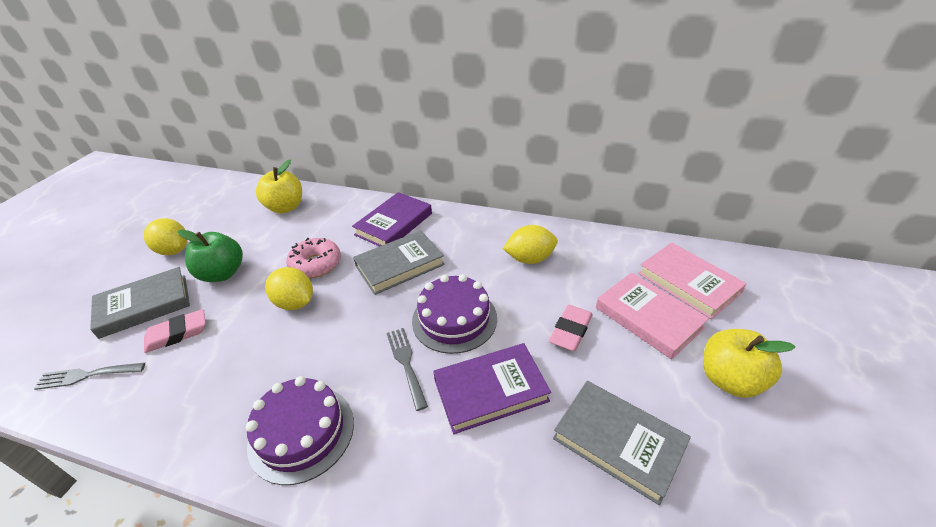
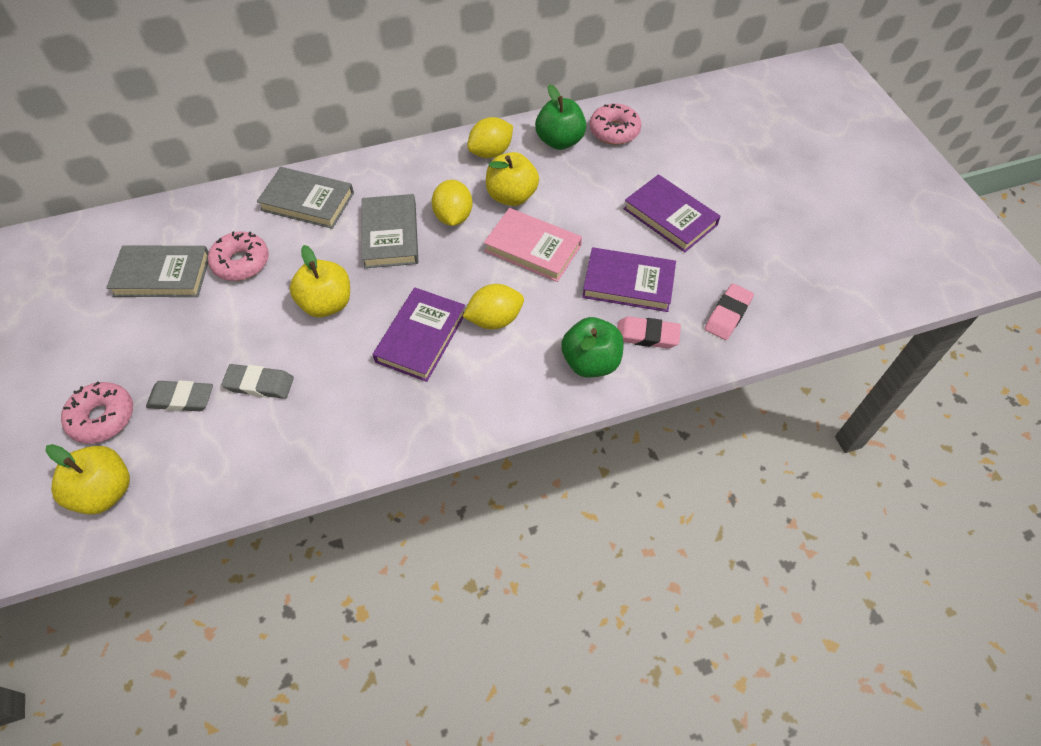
green apple: [178,230,243,282] = 1 -> [535,84,586,150] [561,317,624,377] = 2
grey eraser: none = 0 -> [146,380,213,411] [221,364,294,399] = 2
grey fork: [34,363,145,390] [387,328,428,411] = 2 -> none = 0
pink book: [596,273,709,359] [638,243,747,319] = 2 -> [484,208,582,282] = 1
pink donut: [286,238,341,278] = 1 -> [61,382,133,444] [208,231,269,281] [590,104,642,145] = 3
purple book: [352,192,432,247] [433,343,551,434] = 2 -> [373,288,465,382] [582,247,676,312] [624,174,721,252] = 3
purple cake: [246,376,354,485] [412,274,497,354] = 2 -> none = 0
yellow apple: [256,160,302,214] [703,329,795,398] = 2 -> [45,444,130,515] [290,245,350,317] [486,152,539,206] = 3

